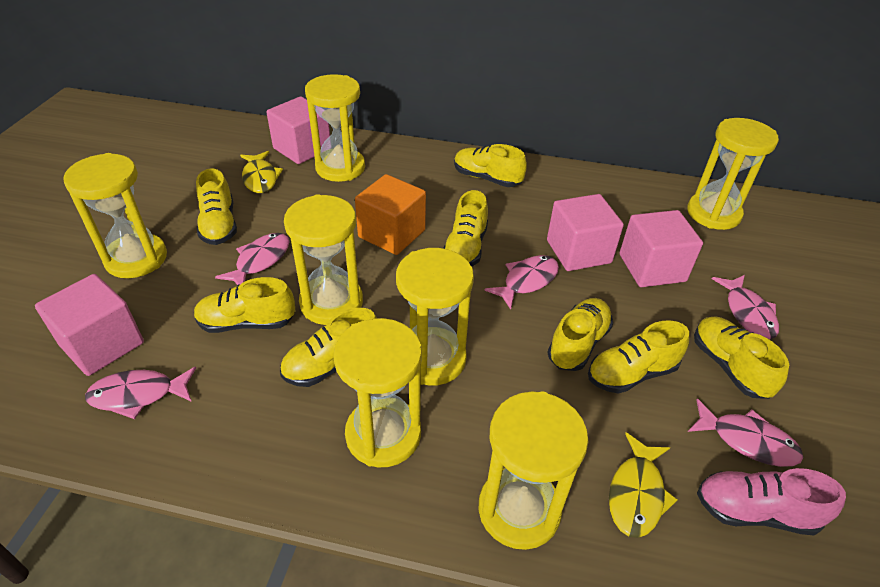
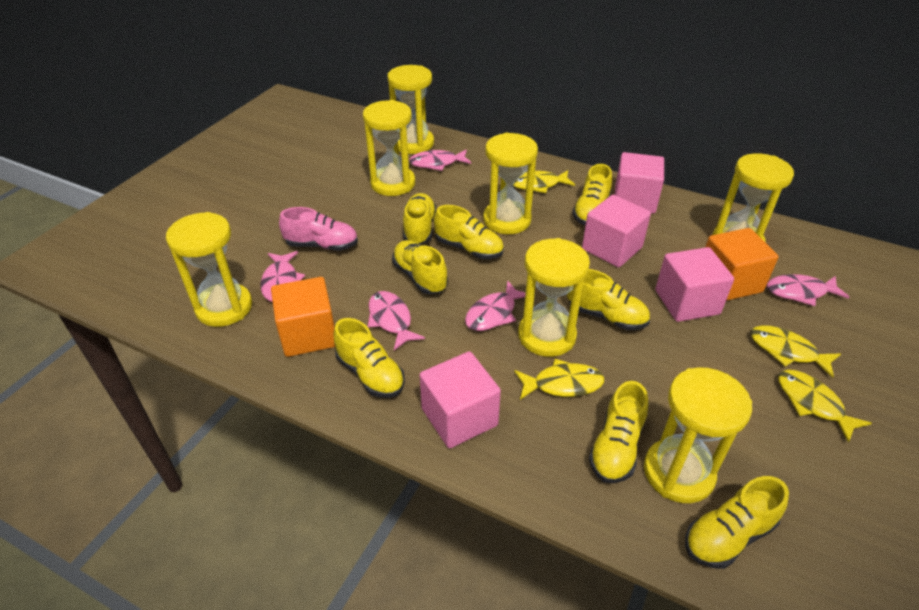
orange cube: [355,174,426,255] = 1 -> [271,277,335,357] [705,228,779,301] = 2
yellow fish: [240,151,283,193] [609,433,678,538] = 2 -> [513,170,575,193] [514,359,604,400] [751,325,841,378] [778,370,872,443] = 4

